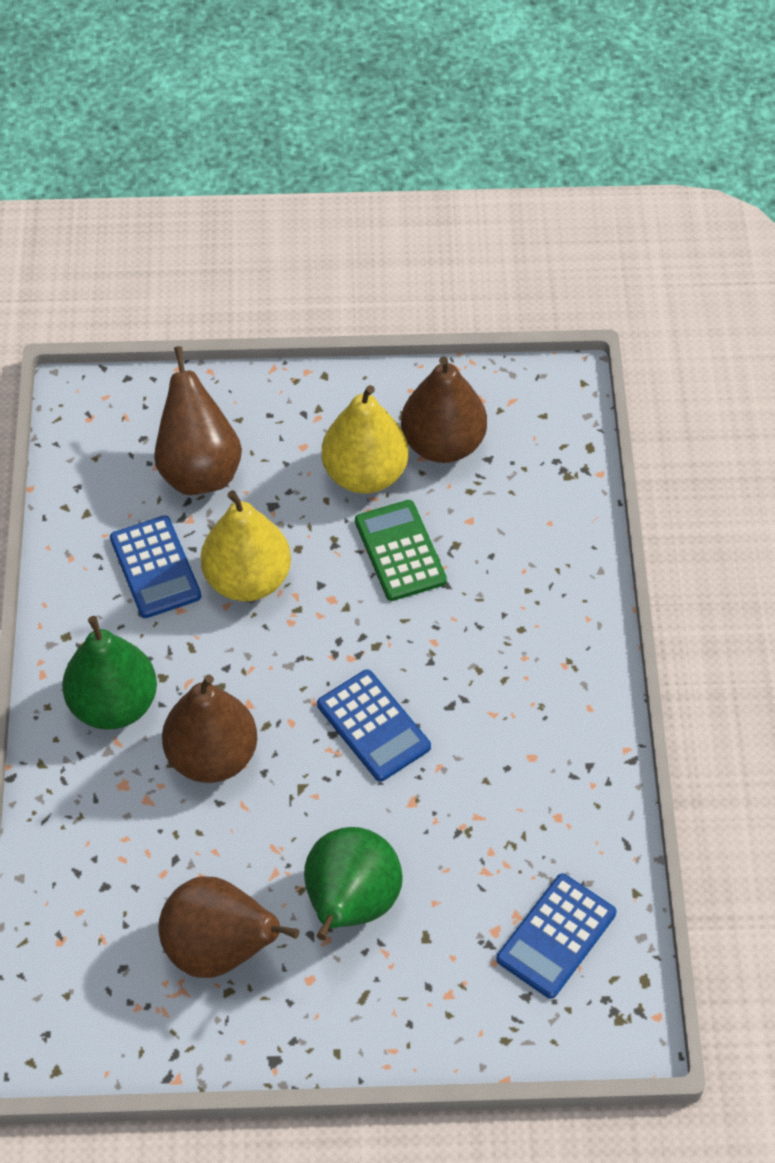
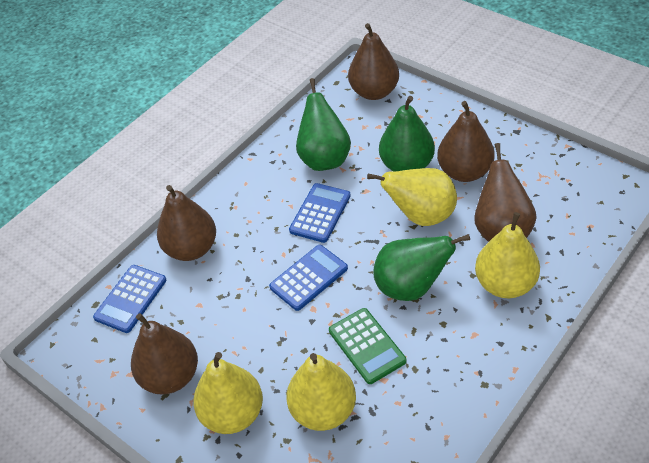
brown pear: [154,346,242,495] [158,876,299,978] [162,674,257,783] [401,357,487,463] = 4 -> [131,313,198,395] [157,185,216,261] [348,23,399,100] [437,101,495,182] [474,143,537,242] = 5
green pear: [62,616,157,730] [304,827,403,940] = 2 -> [296,78,351,171] [374,234,470,301] [379,96,435,171] = 3
yellow pear: [201,490,291,601] [322,385,408,494] = 2 -> [193,352,263,434] [286,353,356,431] [367,168,457,226] [475,212,540,298] = 4

